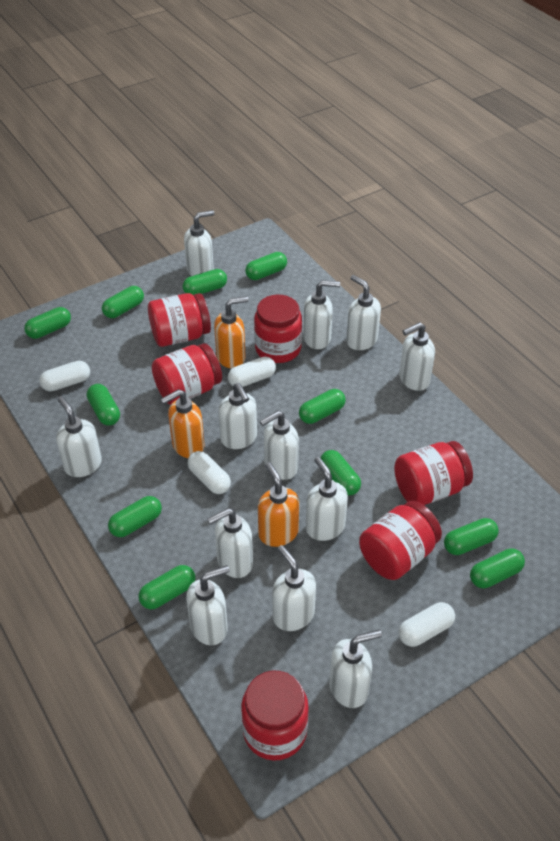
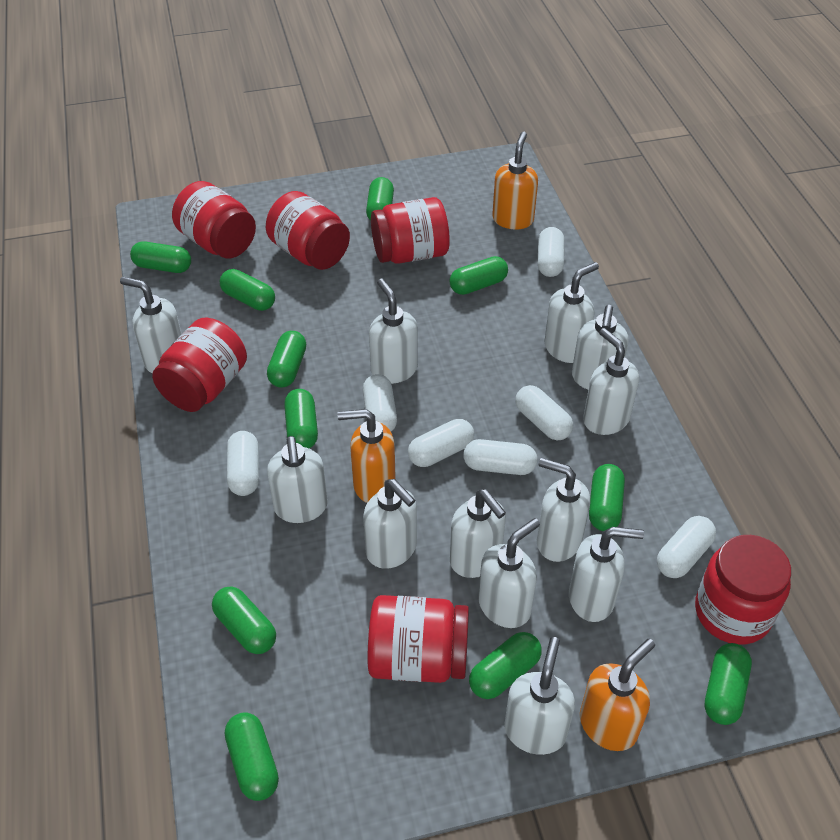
white capsule: [39,361,90,391] [187,451,231,494] [228,357,276,387] [399,602,455,647] = 4 -> [227,431,259,496] [363,374,397,431] [408,419,474,467] [463,439,537,475] [515,385,573,441] [538,227,564,277] [657,516,716,578] = 7

